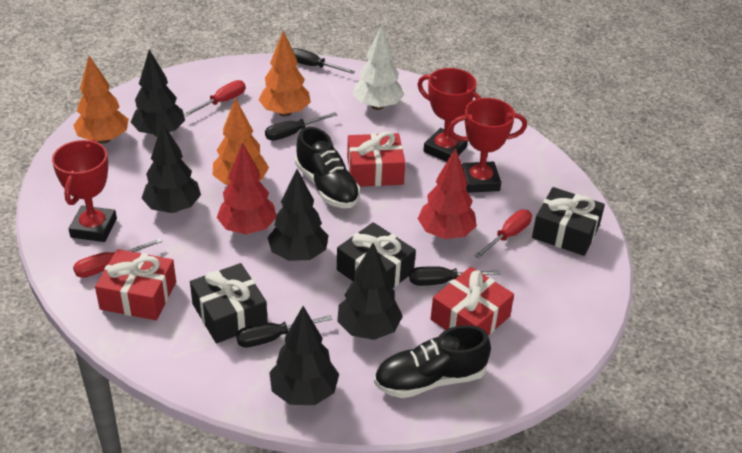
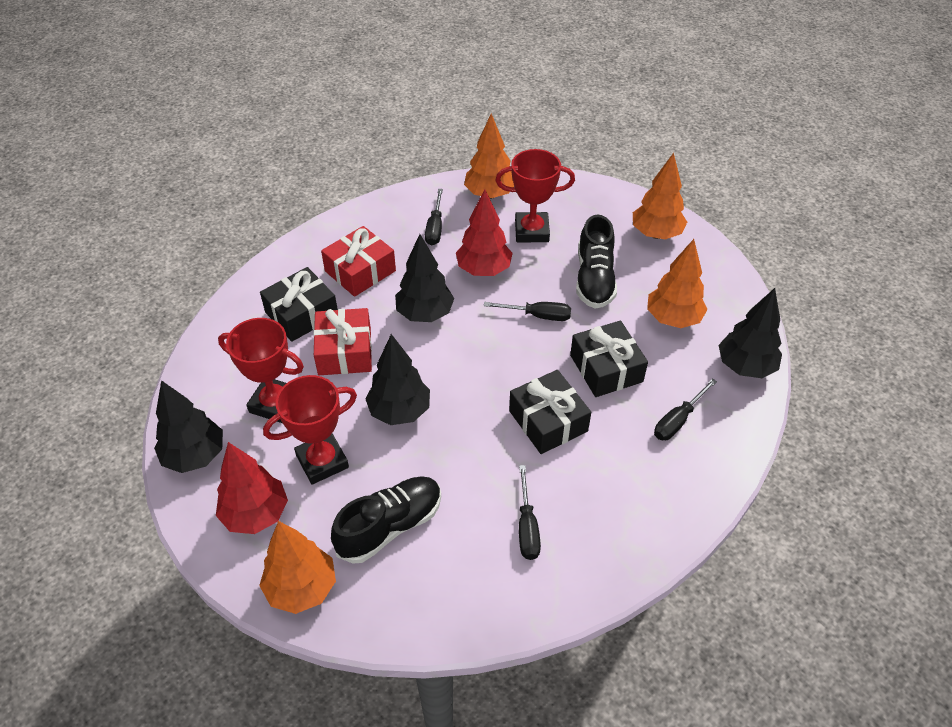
black tree: [131,50,185,137] [142,122,201,213] [267,169,329,261] [269,306,339,405] [337,243,403,340] = 5 -> [154,380,223,473] [365,334,430,425] [395,234,454,322] [719,288,782,378] = 4
orange tree: [73,56,129,144] [213,98,269,185] [259,31,311,117] = 3 -> [259,521,336,614] [464,114,514,199] [633,153,687,239] [647,239,708,328] = 4
red gift: [95,249,176,320] [347,132,405,187] [431,267,514,336] = 3 -> [313,308,372,375] [321,226,396,297] = 2
red screwdriver: [73,238,163,278] [184,80,245,116] [474,210,532,259] = 3 -> none = 0
white tree: [353,25,404,110] = 1 -> none = 0

